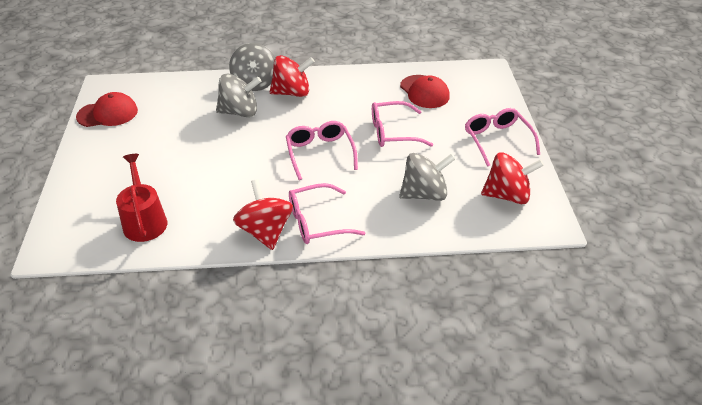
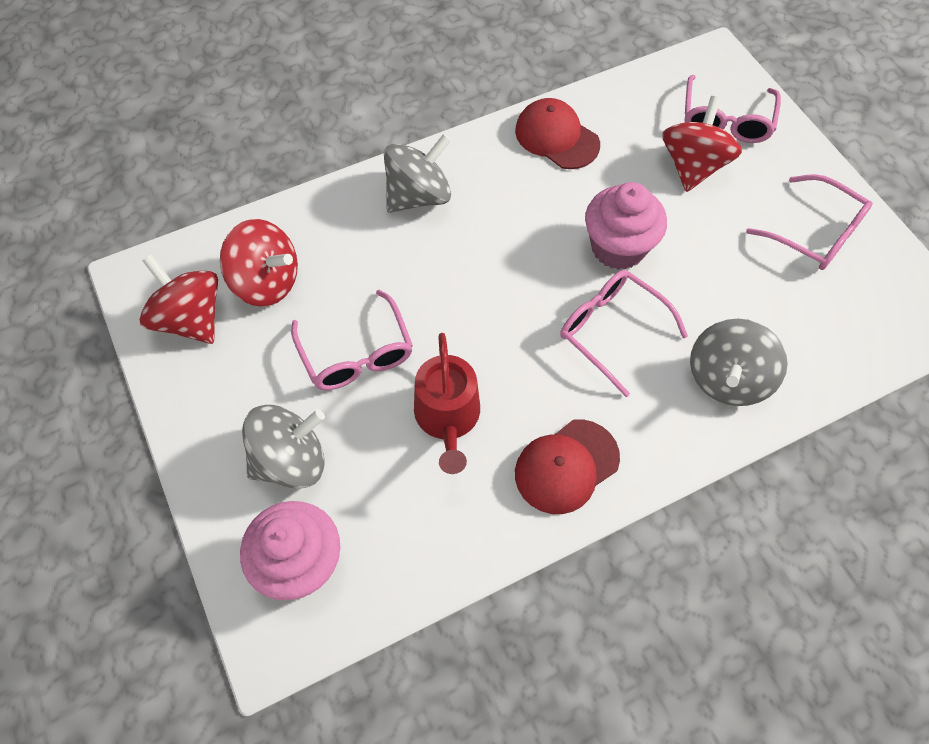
pink cupcake: none = 0 -> [240,501,340,600] [585,182,667,270] = 2

